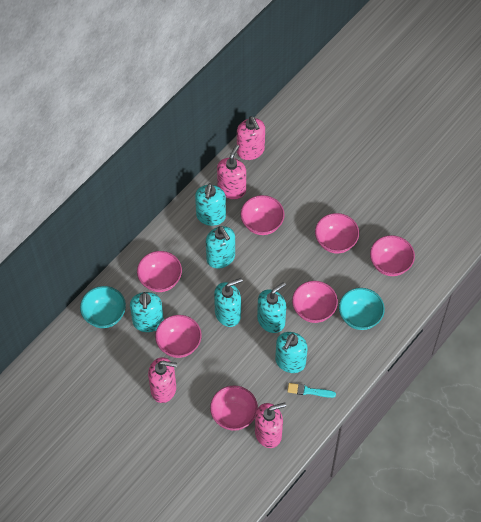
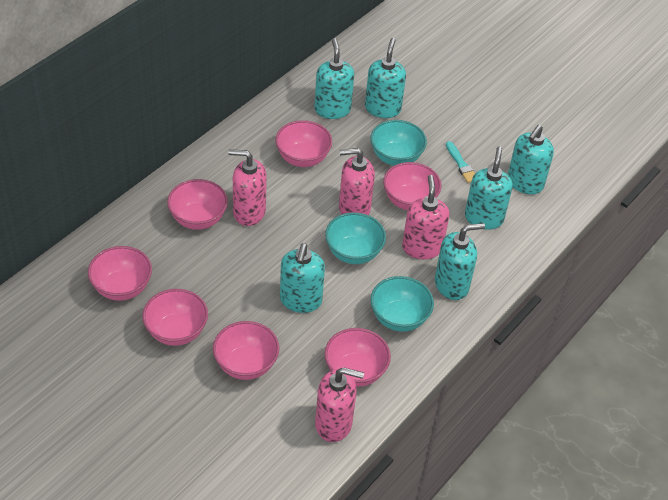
turquoise bowl: [80,286,126,328] [339,288,385,330] = 2 -> [325,212,386,264] [370,120,427,166] [370,276,434,332] = 3

